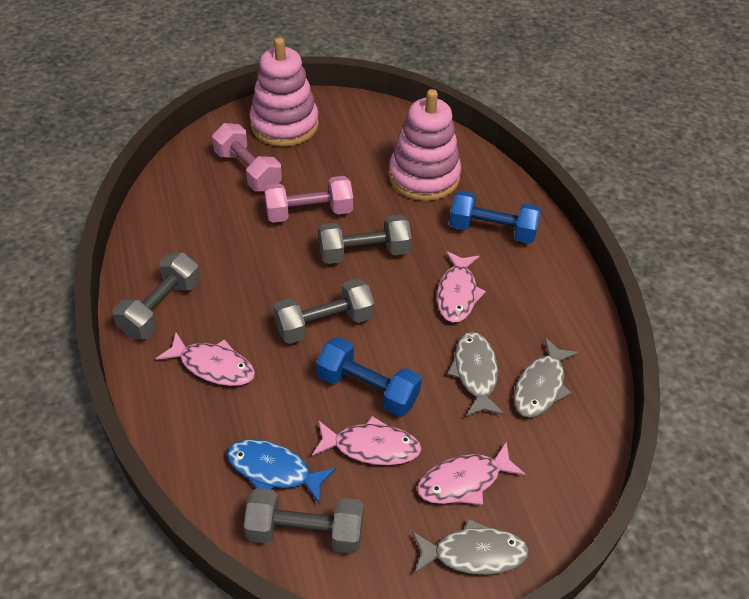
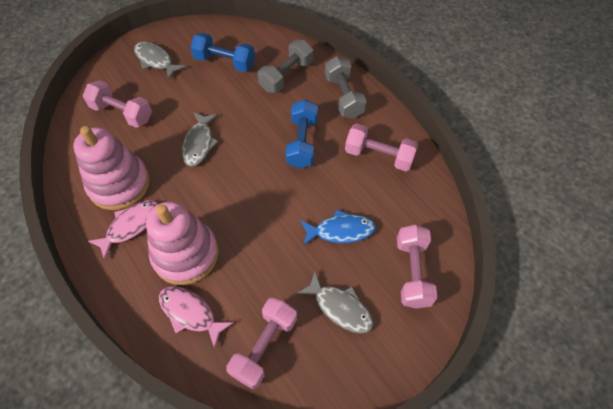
grey dumbbell: [113,252,200,339] [244,488,364,554] [273,278,375,344] [319,215,412,264] = 4 -> [258,40,313,93] [325,56,367,119] = 2
pink dumbbell: [212,123,282,191] [264,176,353,223] = 2 -> [83,80,152,128] [226,297,297,390] [345,123,418,171] [397,225,437,309] = 4
pink fish: [156,332,255,386] [312,416,422,465] [417,442,526,505] [437,251,486,323] = 4 -> [88,201,158,260] [159,286,234,349] = 2

